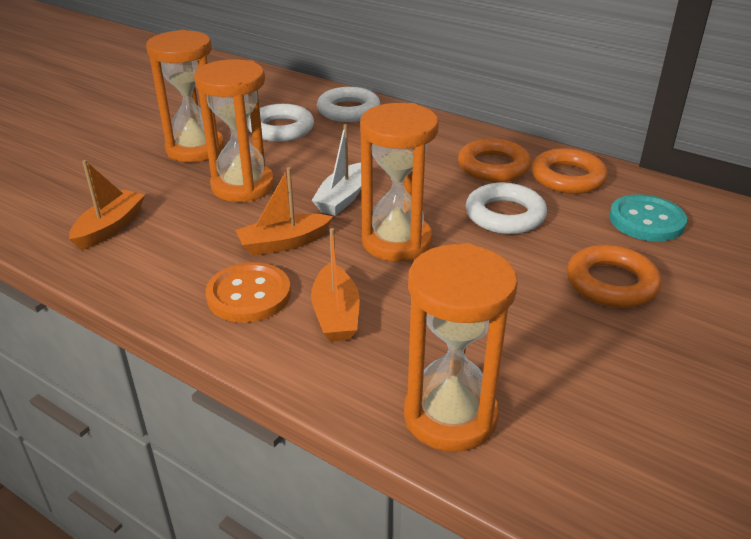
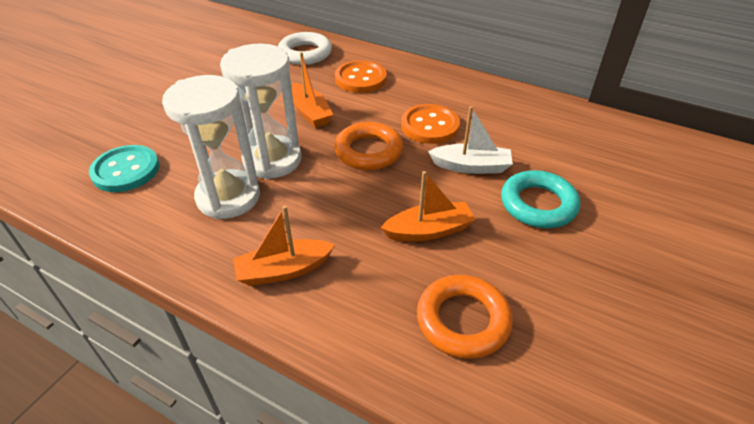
orange button: [206,262,291,322] = 1 -> [335,60,387,93] [401,104,460,144] = 2
orange hourglass: [146,30,225,162] [194,59,275,202] [360,103,439,261] [404,243,518,452] = 4 -> none = 0
orange ring: [458,138,531,182] [532,148,608,194] [567,244,661,308] = 3 -> [334,122,403,170] [417,275,513,359] = 2
turquoise ring: none = 0 -> [501,170,580,228] = 1
white hourglass: none = 0 -> [162,75,260,219] [220,44,301,179] = 2
white ring: [247,104,314,142] [317,87,380,122] [466,183,547,234] = 3 -> [278,32,332,65] = 1

